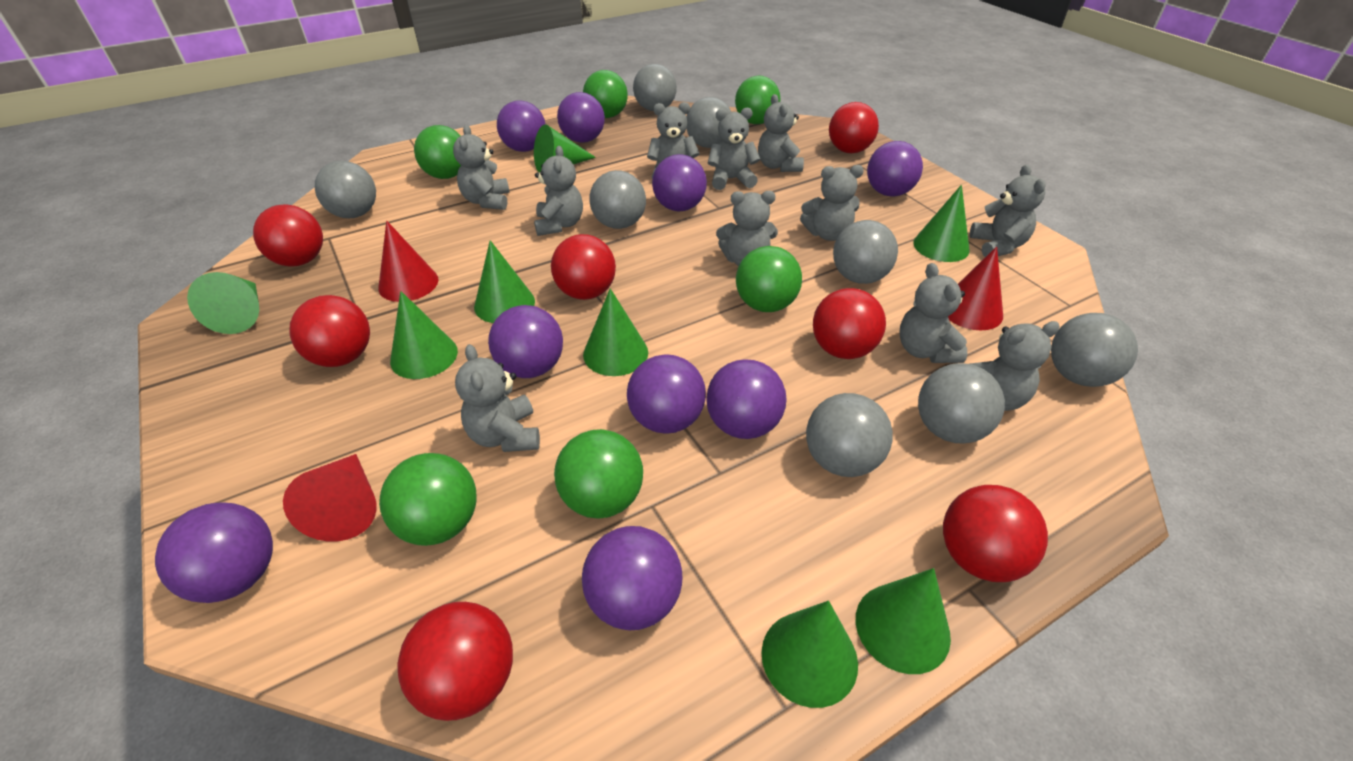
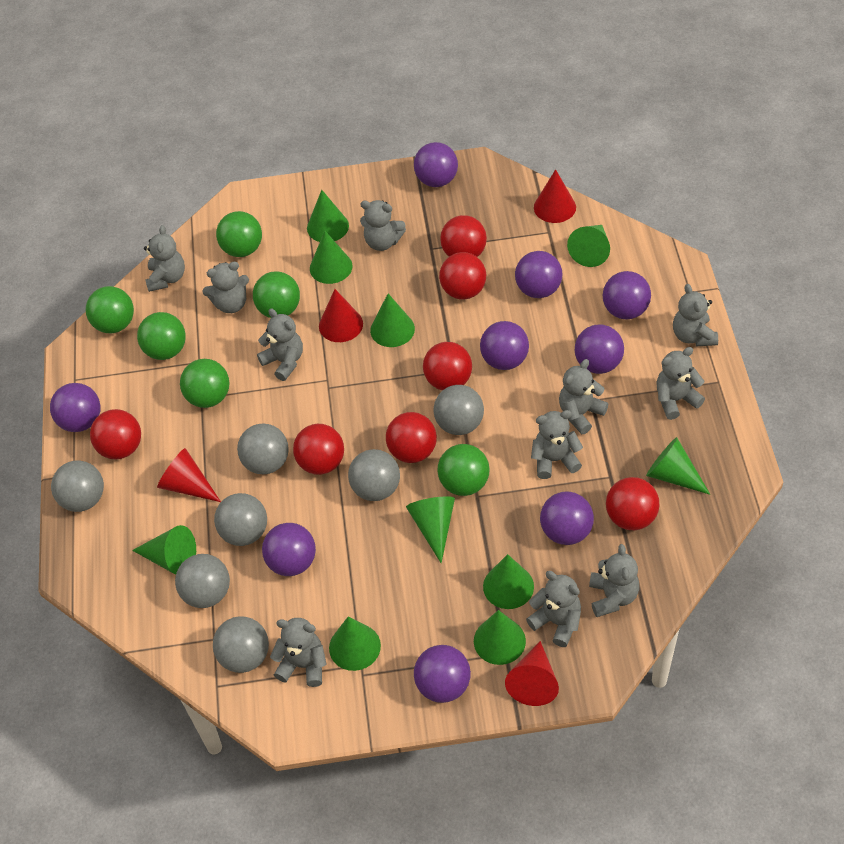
green cone: [187,272,259,334] [390,291,458,379] [474,240,535,323] [534,124,596,173] [583,288,648,376] [761,601,858,708] [856,568,951,674] [913,185,970,262] = 8 -> [132,525,196,575] [307,190,349,242] [310,231,353,284] [329,616,381,671] [370,294,415,347] [406,496,455,563] [474,610,526,665] [483,554,534,609] [567,225,610,267] [646,437,710,495] = 10
grey ball: [315,161,376,218] [589,170,646,229] [633,64,677,111] [686,97,731,148] [806,393,893,477] [833,220,898,284] [918,363,1005,444] [1051,313,1138,387] = 8 -> [51,460,104,512] [175,554,230,608] [213,616,269,673] [214,493,267,546] [237,424,289,474] [348,449,400,501] [434,385,484,435] = 7
red cone: [283,454,377,541] [378,221,439,302] [948,246,1003,330] = 3 -> [157,448,221,502] [319,289,363,342] [505,641,559,706] [534,169,576,223] = 4

